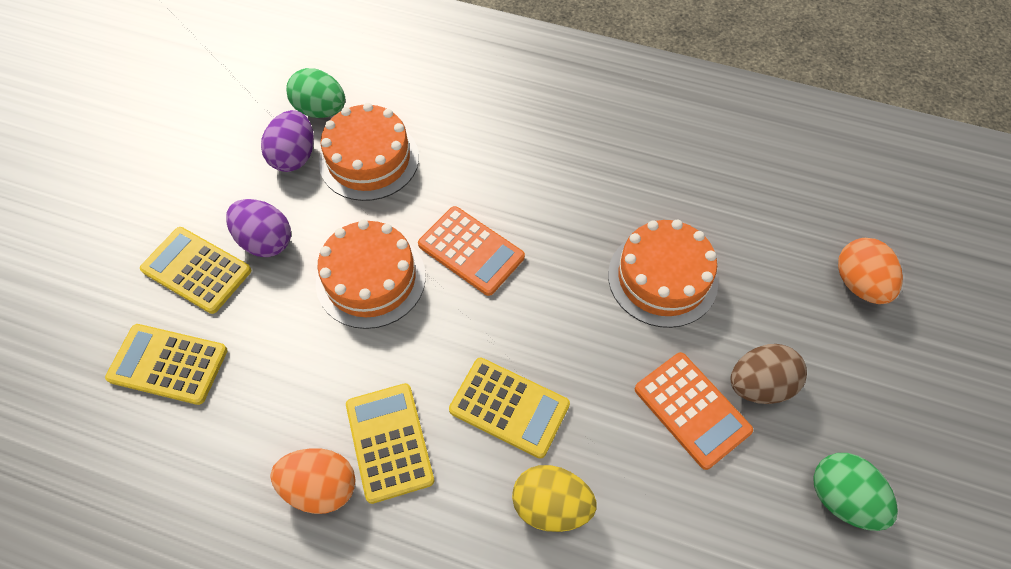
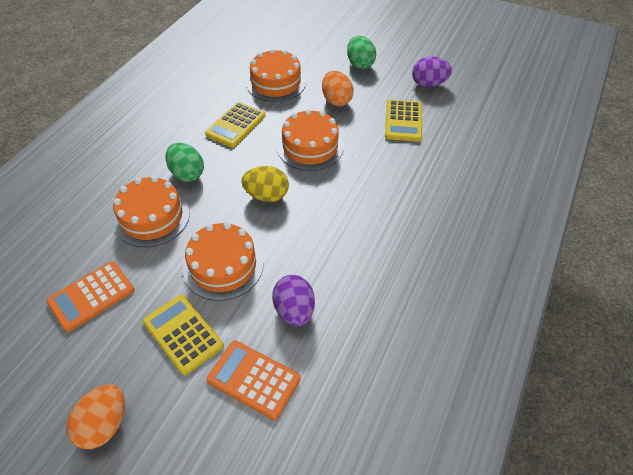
brown egg: [730,344,807,404] = 1 -> none = 0
orange cake: [316,220,426,329] [319,103,419,201] [608,220,718,328] = 3 -> [113,176,190,247] [183,222,263,301] [246,49,306,102] [277,109,344,171] = 4
yellow calculator: [105,324,228,405] [140,227,251,314] [346,383,434,504] [449,358,570,459] = 4 -> [143,295,224,375] [205,102,265,148] [385,100,422,142] = 3

